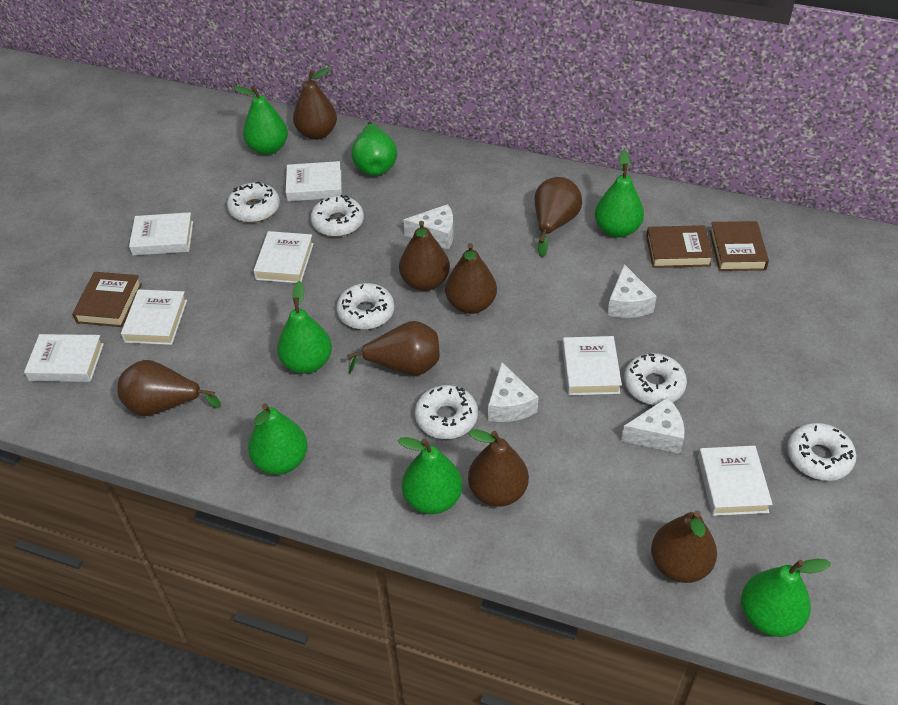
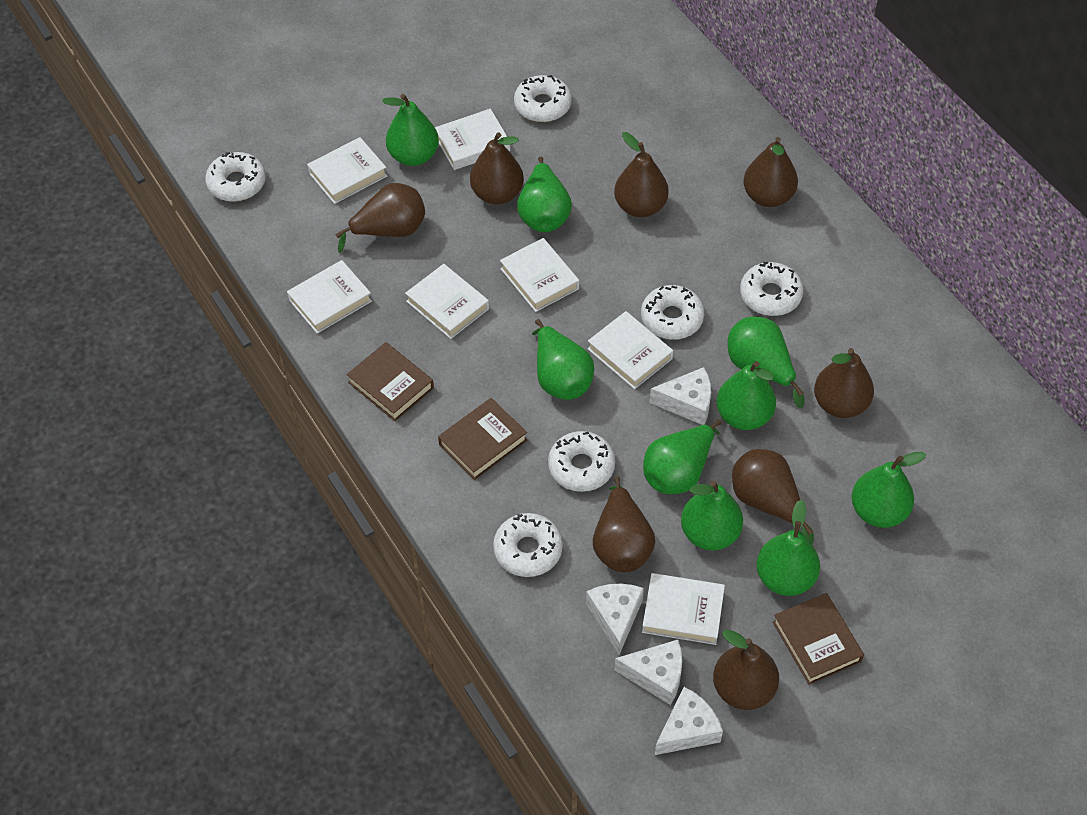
green pear: [234,86,288,155] [248,403,308,475] [277,281,332,374] [352,122,397,176] [398,437,463,514] [595,150,644,238] [741,559,831,637] = 7 -> [382,94,439,166] [517,157,572,232] [532,319,594,400] [643,419,722,494] [681,481,743,550] [717,361,776,430] [728,317,804,408] [756,499,820,596] [851,452,926,528] = 9

